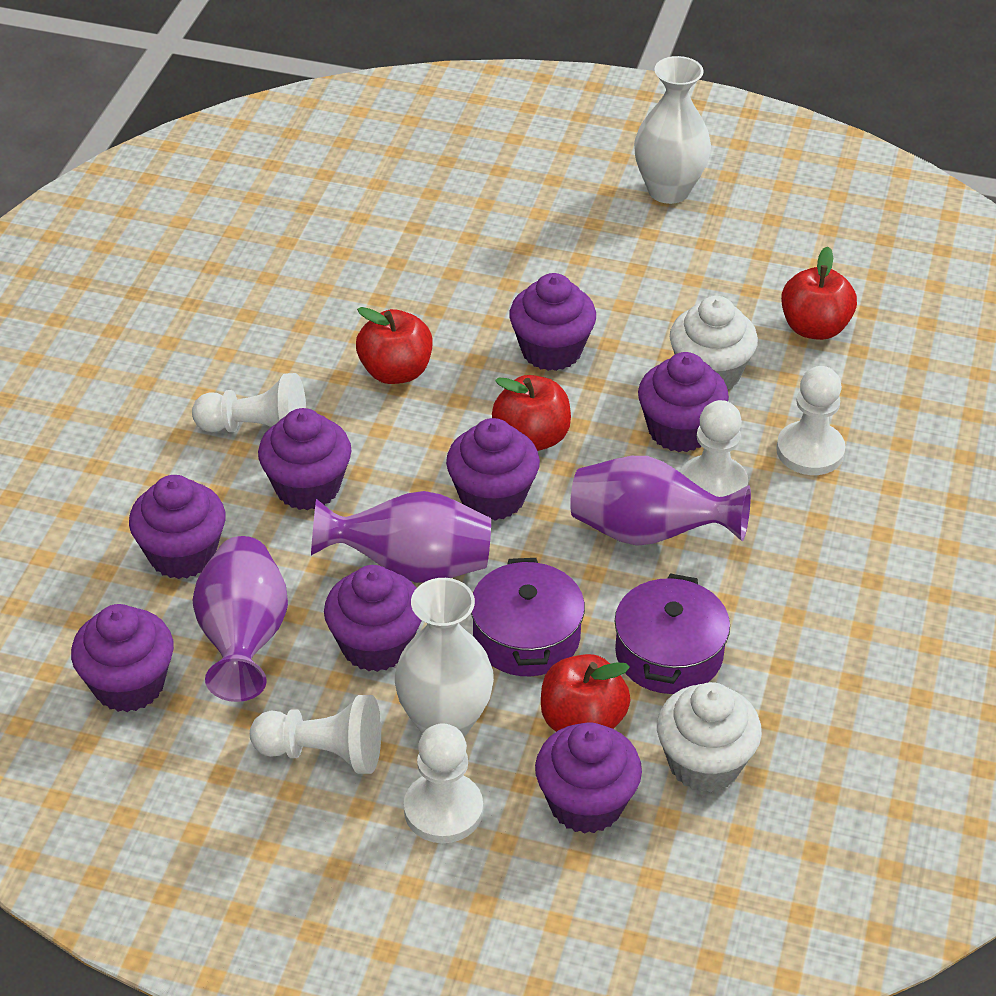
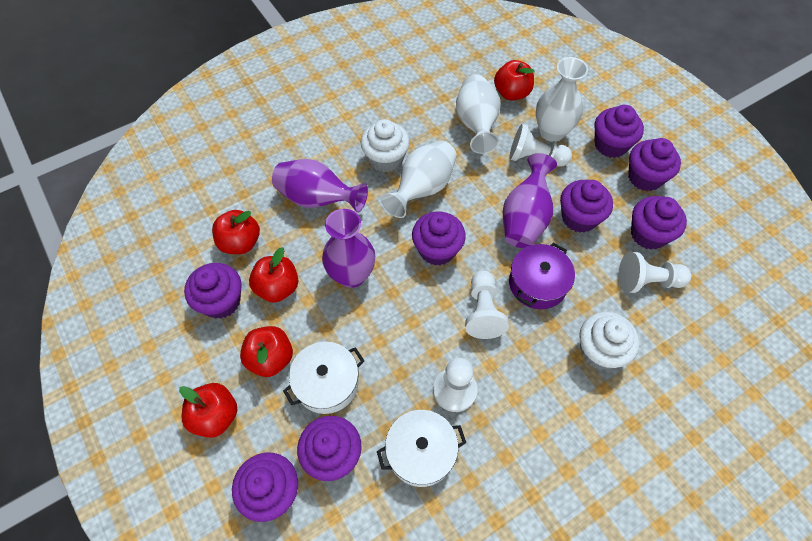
purple pot: [471,558,585,676] [615,573,730,694] = 2 -> [509,242,575,309] = 1
red apple: [356,307,433,384] [492,375,571,451] [541,654,631,732] [781,246,857,340] = 4 -> [179,383,237,438] [212,210,260,254] [240,326,293,377] [249,247,298,303] [494,60,534,101] = 5
white pawn: [192,373,306,432] [250,695,381,774] [404,723,483,843] [680,400,748,497] [776,366,846,475] = 5 -> [433,358,478,412] [465,270,509,339] [509,124,572,167] [619,252,691,293] = 4
white pot: none = 0 -> [283,342,364,414] [377,410,466,487] = 2
white vase: [395,578,494,737] [634,56,711,204] = 2 -> [381,140,457,218] [456,75,501,154] [536,57,588,142] = 3

